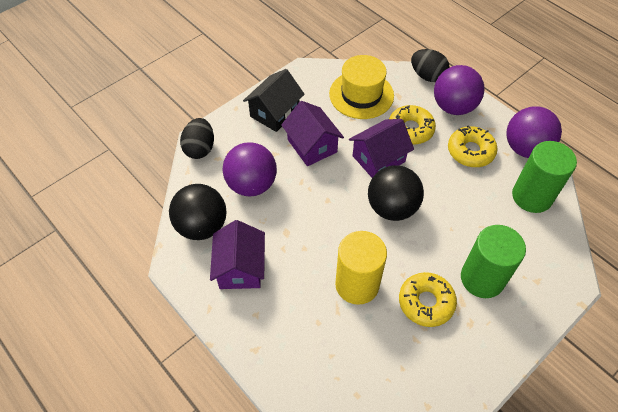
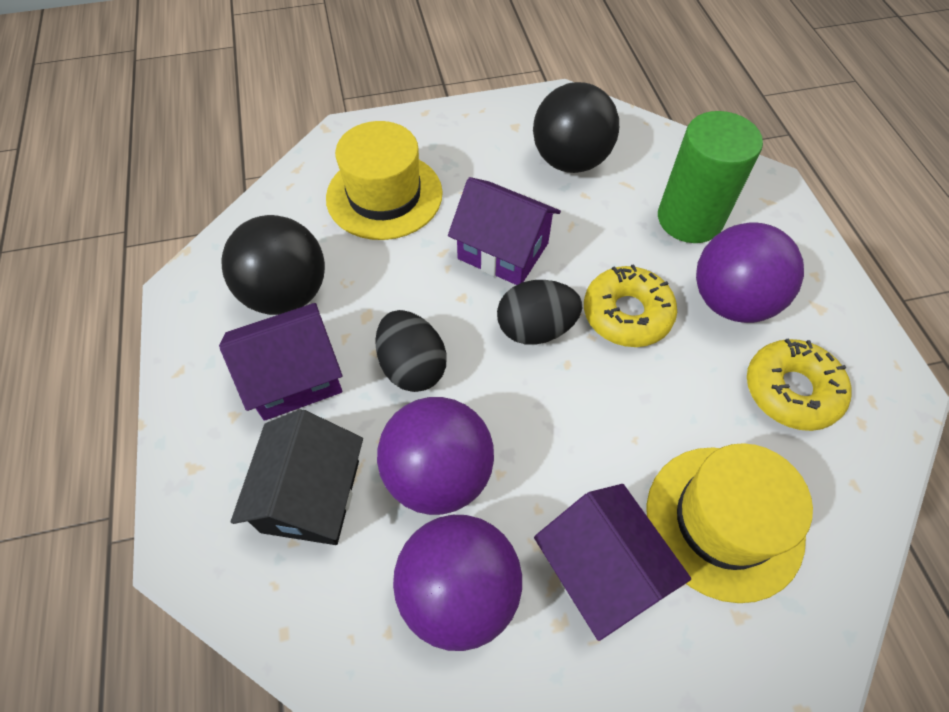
green cylinder: [461,225,526,298] [512,141,577,213] = 2 -> [658,111,763,243] = 1
yellow cylinder: [335,231,387,305] = 1 -> none = 0
yellow donut: [389,105,436,145] [399,272,457,327] [448,125,498,167] = 3 -> [584,264,677,347] [747,339,852,431] = 2
yellow hat: [329,55,394,119] = 1 -> [326,121,443,240] [647,443,813,603] = 2

